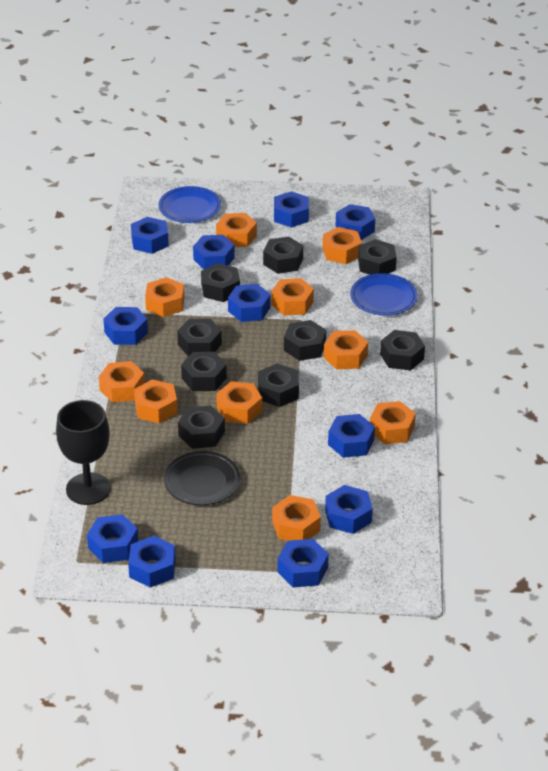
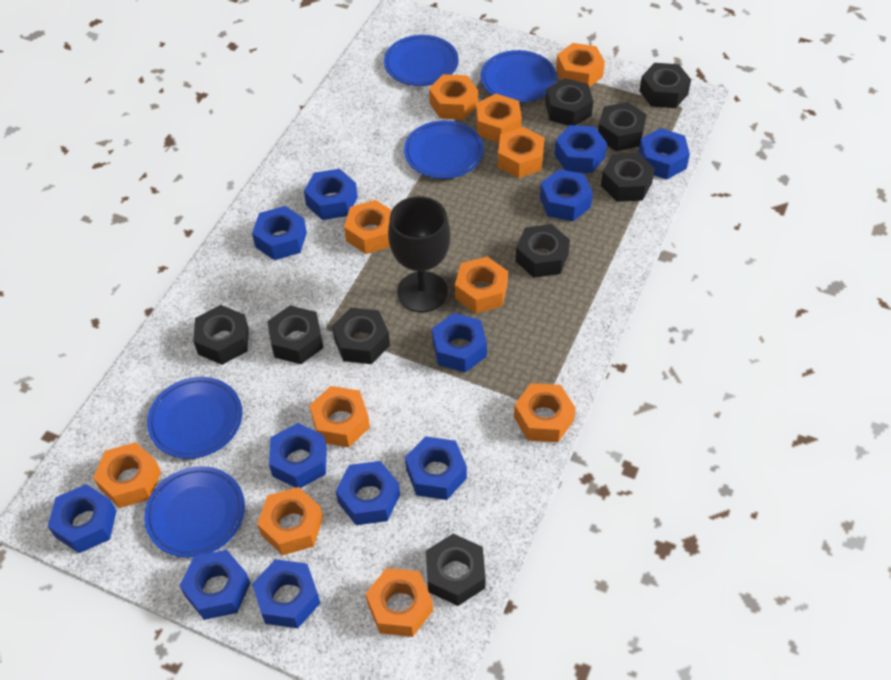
black plate: [164,451,240,505] = 1 -> none = 0
blue nut: [87,514,138,563] [103,307,148,345] [128,536,176,588] [131,217,169,254] [193,235,235,269] [228,284,271,322] [274,191,309,228] [278,539,329,588] [325,485,373,534] [328,414,375,458] [335,204,375,240] = 11 -> [48,484,117,553] [180,550,250,620] [252,206,307,260] [252,559,320,628] [269,423,327,488] [304,169,358,220] [336,461,400,525] [405,436,467,500] [432,313,487,373] [540,169,593,221] [554,125,607,173] [638,128,690,179] = 12
blue plate: [158,186,221,223] [350,273,417,316] = 2 -> [144,466,245,558] [147,377,242,459] [384,35,459,86] [404,120,484,179] [481,50,557,103] = 5
orange nut: [99,361,145,403] [134,379,177,423] [145,277,184,317] [216,213,257,247] [216,381,262,424] [271,278,314,316] [272,495,321,541] [323,227,362,264] [324,330,368,369] [370,401,416,444] = 10 -> [93,442,161,508] [257,487,323,555] [309,386,370,447] [344,200,392,254] [365,568,433,637] [429,74,478,120] [455,257,508,313] [476,94,522,143] [498,127,544,178] [514,383,576,442] [556,43,605,87] = 11

